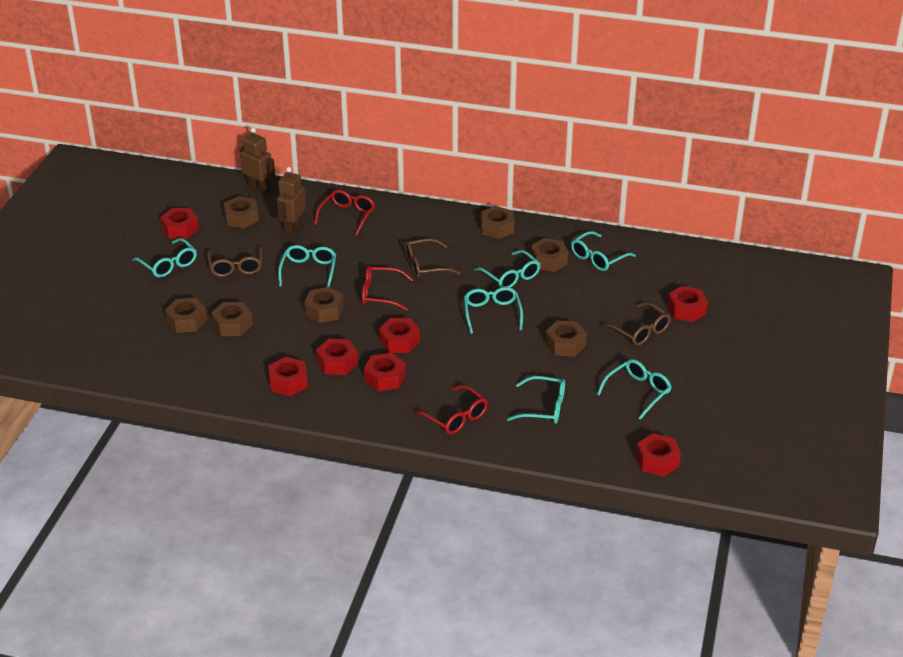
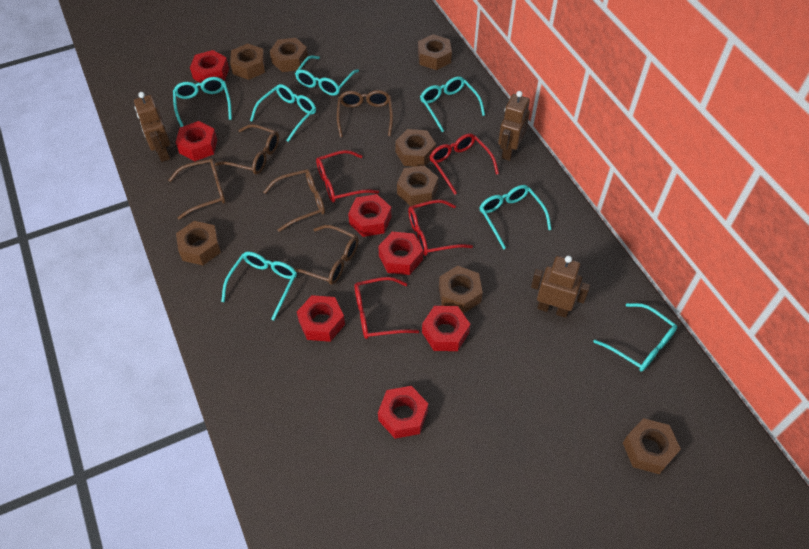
brown glasses: [207,245,262,277] [405,238,460,278] [600,302,671,346] = 3 -> [168,158,226,220] [215,124,279,174] [263,169,325,232] [293,225,359,285] [337,90,393,137] = 5
brown nut: [165,298,207,333] [211,302,253,336] [224,196,259,228] [304,287,344,323] [480,206,514,239] [531,238,568,272] [545,321,587,357] = 7 -> [176,221,221,265] [230,43,266,80] [270,38,308,72] [395,129,436,167] [397,165,438,206] [418,34,452,70] [439,266,483,314] [623,418,681,474] = 8
brown robot: [240,128,275,194] [277,167,306,236] = 2 -> [134,92,171,162] [498,91,530,161] [531,256,590,318] = 3
red glasses: [314,190,375,236] [362,266,413,311] [414,385,488,435] = 3 -> [316,150,379,203] [354,277,419,339] [408,200,473,256] [430,133,499,195] = 4

